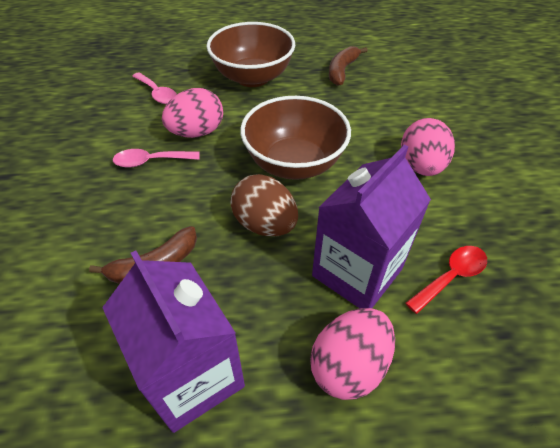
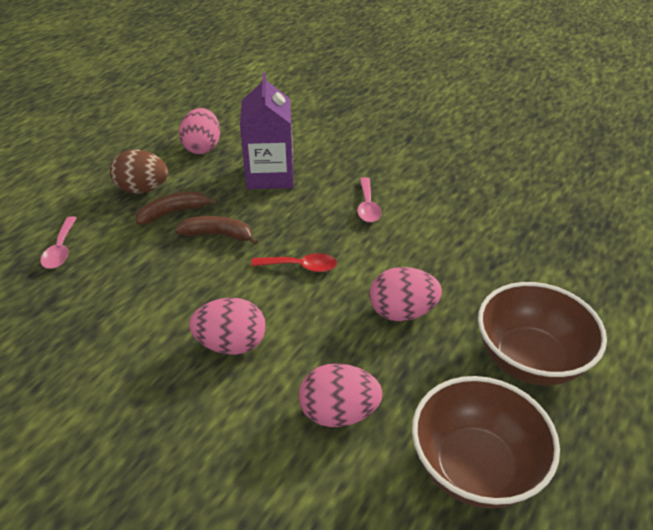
pink egg: [162,88,223,138] [310,308,395,400] [401,118,455,176] = 3 -> [179,108,220,154] [189,298,266,355] [299,363,383,427] [369,267,442,321] = 4
purple carton: [102,251,245,433] [312,145,431,308] = 2 -> [240,73,294,190] = 1

